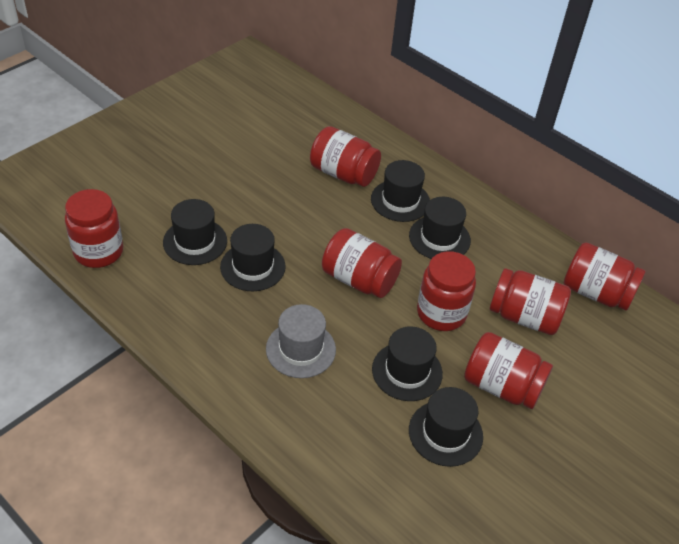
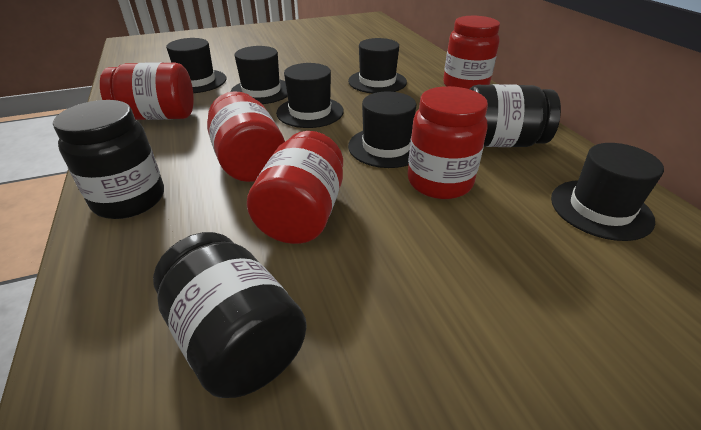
black jar: none = 0 -> [53,100,164,219] [153,232,307,398] [470,84,561,147] = 3
grey hat: [266,304,336,378] = 1 -> none = 0
red jar: [65,189,123,268] [310,126,381,187] [322,228,402,298] [417,251,476,331] [464,332,553,409] [490,268,571,335] [564,242,646,310] = 7 -> [100,62,194,120] [207,91,285,182] [247,131,343,244] [408,86,488,199] [443,16,500,89] = 5

